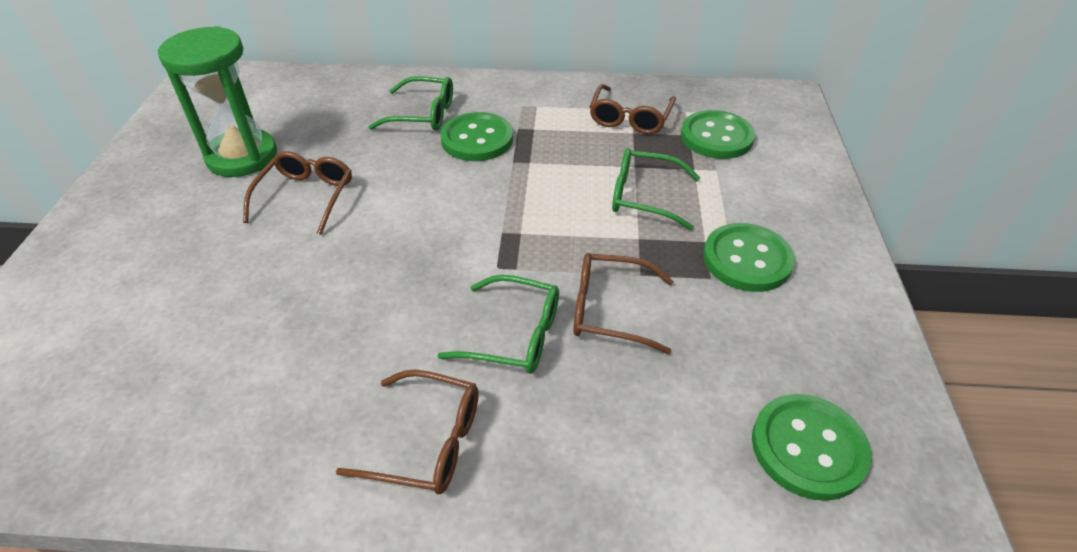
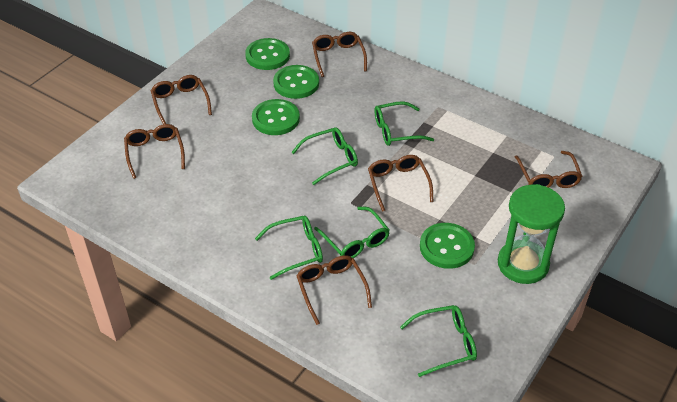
brown glasses: [243,151,352,235] [336,370,479,494] [573,253,673,354] [590,84,676,134] = 4 -> [124,124,185,179] [151,75,212,124] [296,255,372,325] [312,32,367,77] [368,155,433,212] [515,151,583,188] = 6
green glasses: [368,76,453,131] [437,275,559,374] [612,148,700,230] = 3 -> [255,216,323,280] [291,127,358,185] [314,206,390,258] [374,101,434,146] [400,305,477,377] = 5

